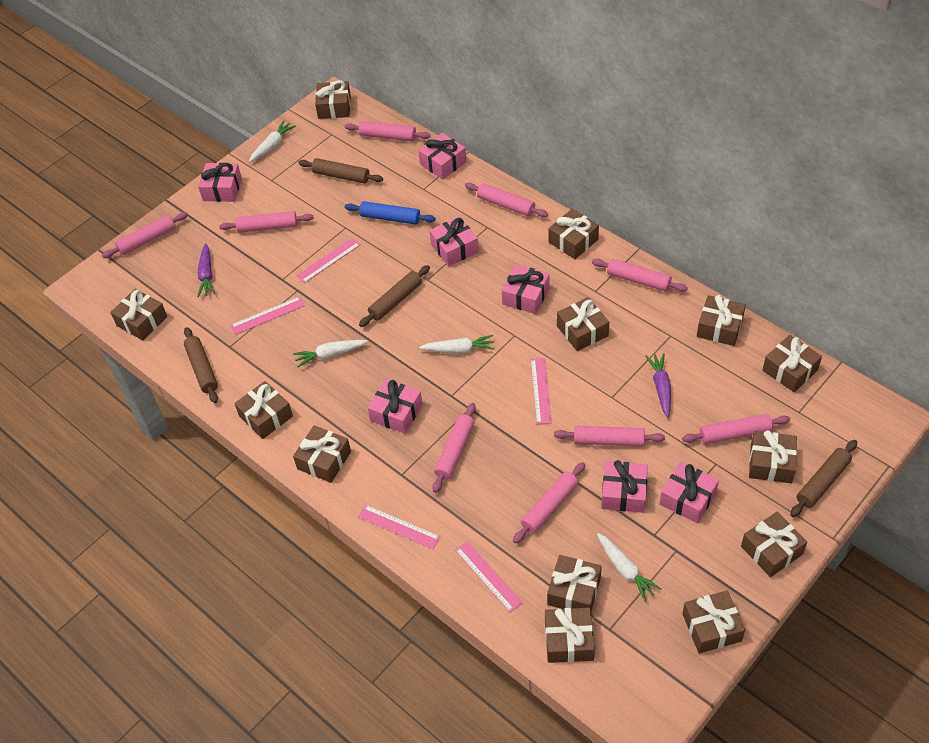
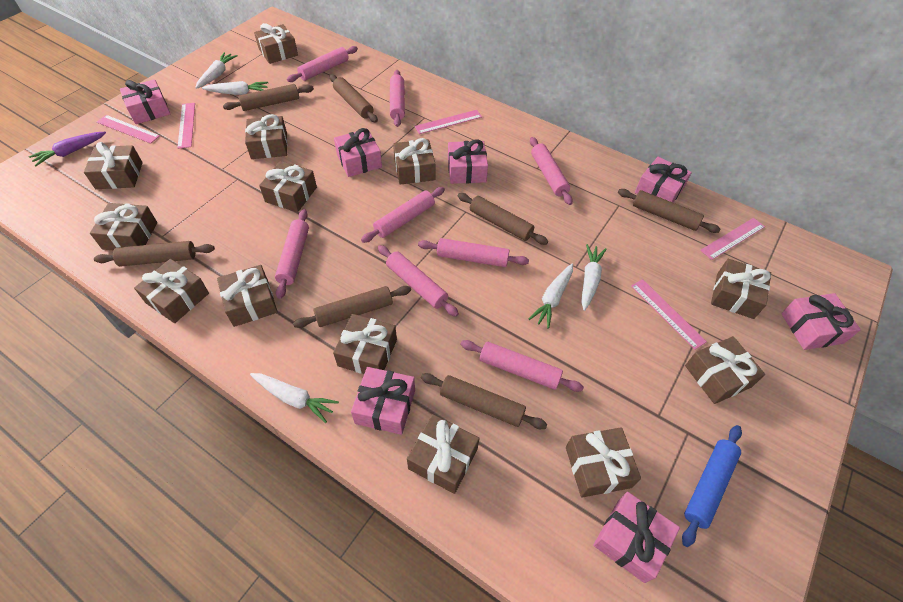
brown rolling pin: [184,327,218,403] [298,158,383,184] [359,265,430,327] [790,440,857,517] = 4 -> [94,241,215,267] [223,84,314,111] [293,286,411,328] [330,74,378,122] [421,373,547,429] [458,193,548,245] [618,189,721,233] = 7
pink rolling pin: [102,212,188,258] [219,211,313,233] [345,121,431,141] [432,403,476,493] [465,183,548,217] [513,462,586,544] [554,426,665,446] [592,259,688,292] [682,414,790,444] = 9 -> [275,209,309,299] [287,46,358,82] [361,187,445,243] [378,245,459,317] [390,70,405,127] [418,238,529,267] [460,340,584,392] [530,137,573,205] = 8
purple carrot: [197,243,215,297] [645,353,671,418] = 2 -> [29,132,106,166] = 1
white carrot: [249,120,296,162] [293,340,368,368] [419,335,495,354] [597,533,661,602] = 4 -> [195,52,238,89] [202,81,268,95] [250,373,339,423] [529,263,573,329] [581,244,606,311] = 5

